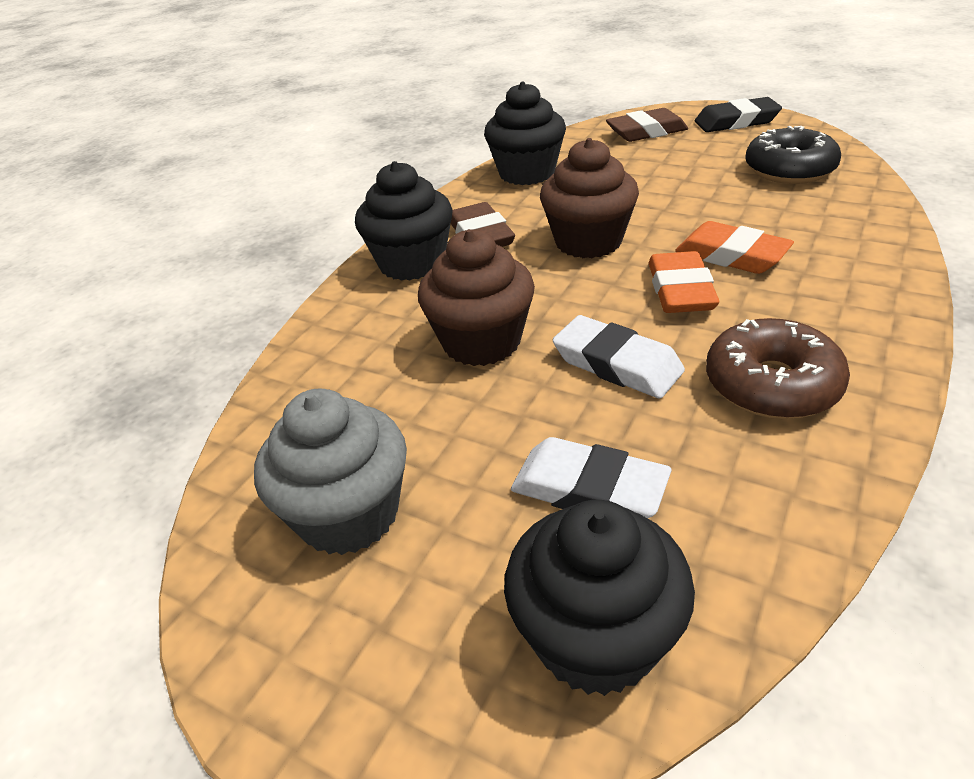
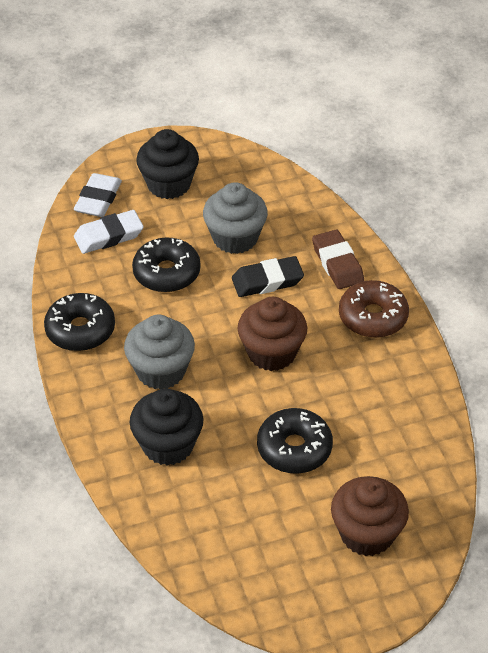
black cupcake: [355,161,453,281] [484,81,566,185] [504,500,695,696] = 3 -> [130,389,204,466] [136,129,199,199] = 2
black donut: [745,126,841,184] = 1 -> [44,293,115,351] [132,238,201,292] [257,408,333,474] = 3
brown eraser: [451,202,515,247] [606,108,688,142] = 2 -> [312,230,364,289] = 1
grey cupcake: [254,388,407,555] = 1 -> [124,315,195,389] [203,182,268,254] = 2
orange eraser: [649,251,719,313] [675,221,794,274] = 2 -> none = 0

